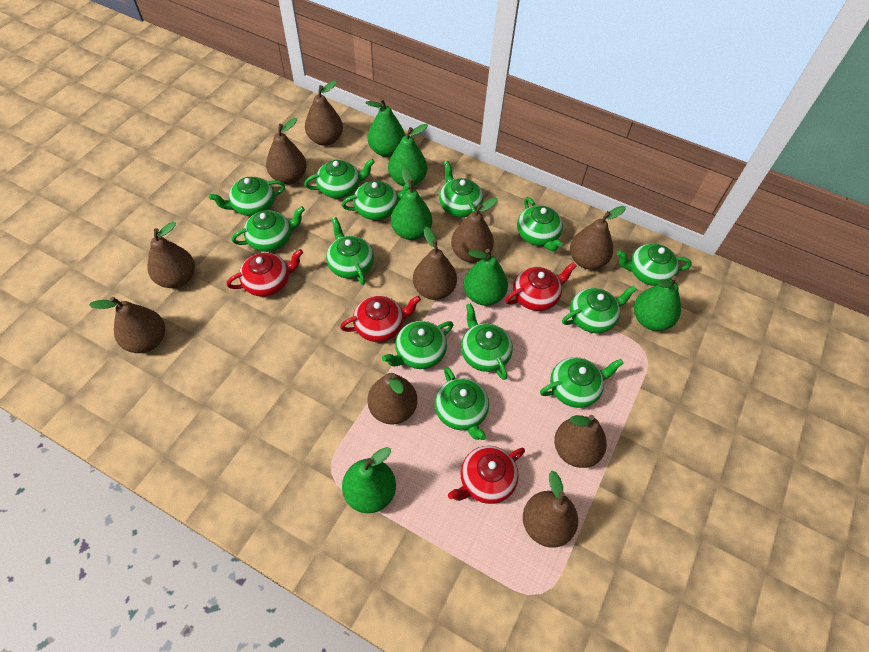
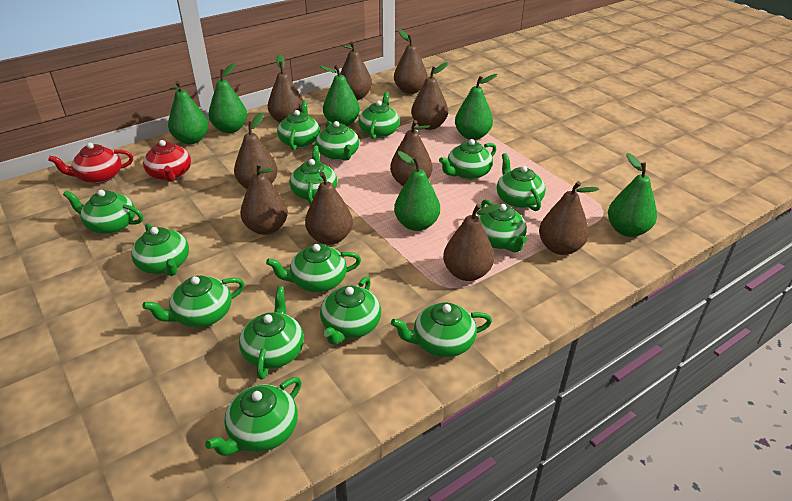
green teapot: [209,177,285,216] [232,206,305,252] [304,159,375,199] [326,217,374,285] [342,181,414,220] [382,321,453,369] [435,367,489,440] [439,161,484,217] [461,303,513,380] [517,197,563,251] [540,357,624,408] [562,286,637,333] [617,243,692,286] = 13 -> [63,190,143,234] [131,223,189,276] [142,276,245,327] [205,377,302,456] [239,286,304,380] [266,244,361,292] [277,100,320,150] [290,146,337,205] [316,121,359,161] [320,277,381,345] [358,92,400,139] [391,303,492,357] [439,139,497,180] [477,199,527,252] [497,153,546,211] = 15
red teapot: [226,249,303,297] [340,296,421,342] [448,446,525,504] [505,262,577,311] = 4 -> [48,143,133,184] [143,139,191,182] = 2

